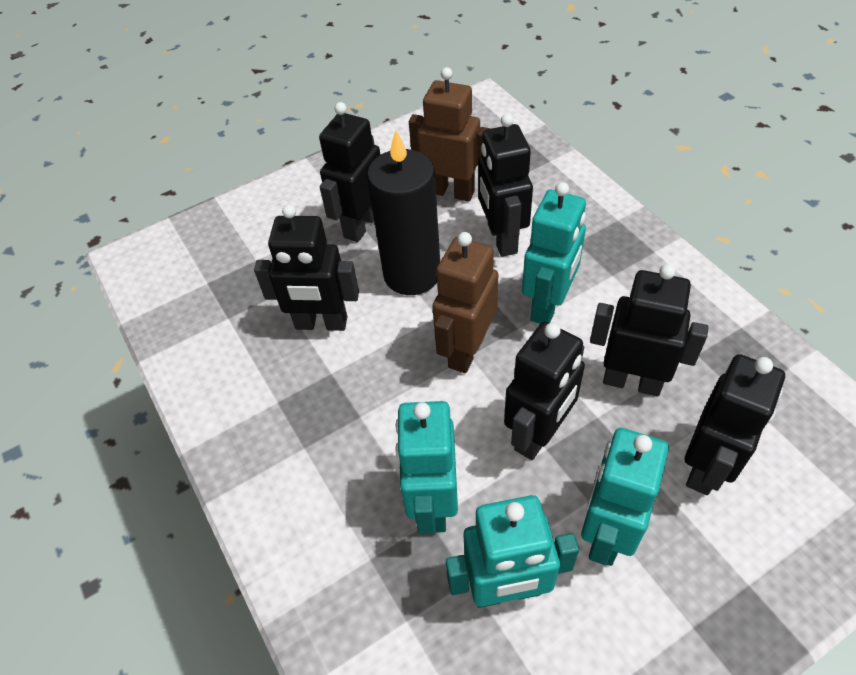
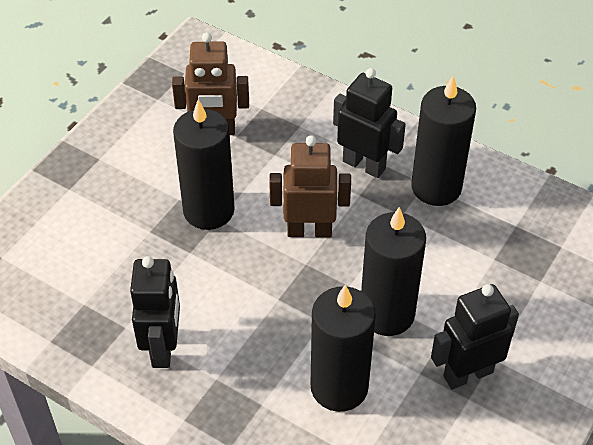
black candle: [367,130,440,295] = 1 -> [173,99,235,230] [311,284,376,412] [361,207,426,336] [411,75,476,206] = 4
black robot: [254,204,359,331] [319,102,380,242] [478,114,533,257] [504,322,585,460] [590,264,709,397] [685,354,785,495] = 6 -> [130,256,180,368] [333,68,406,178] [431,284,519,389] = 3
turquoise robot: [395,401,458,534] [446,495,579,608] [522,182,586,324] [581,428,669,566] = 4 -> none = 0

